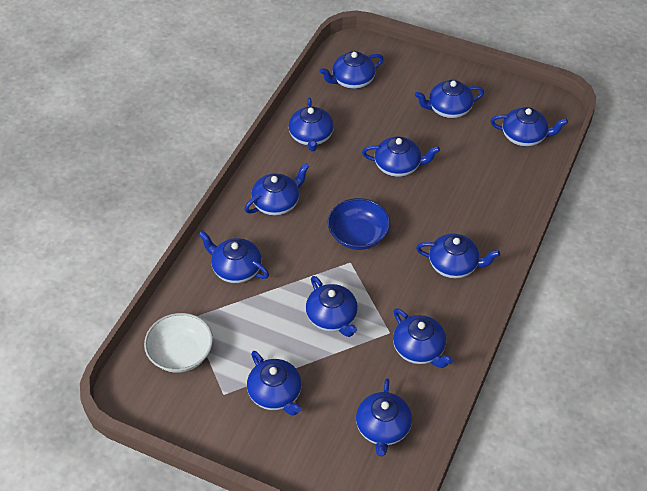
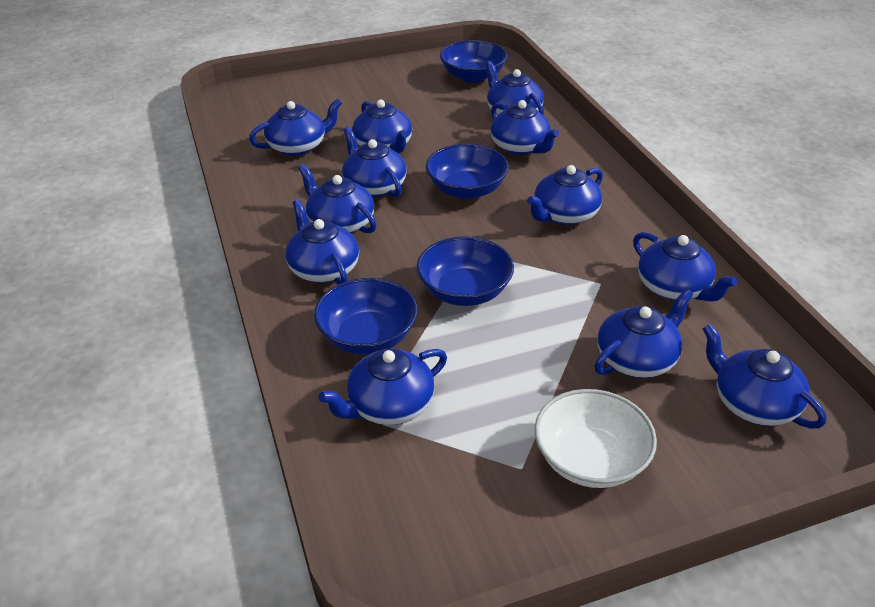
blue bowl: [328,198,391,250] = 1 -> [314,278,418,355] [417,236,514,306] [426,144,509,199] [440,40,508,83] = 4

